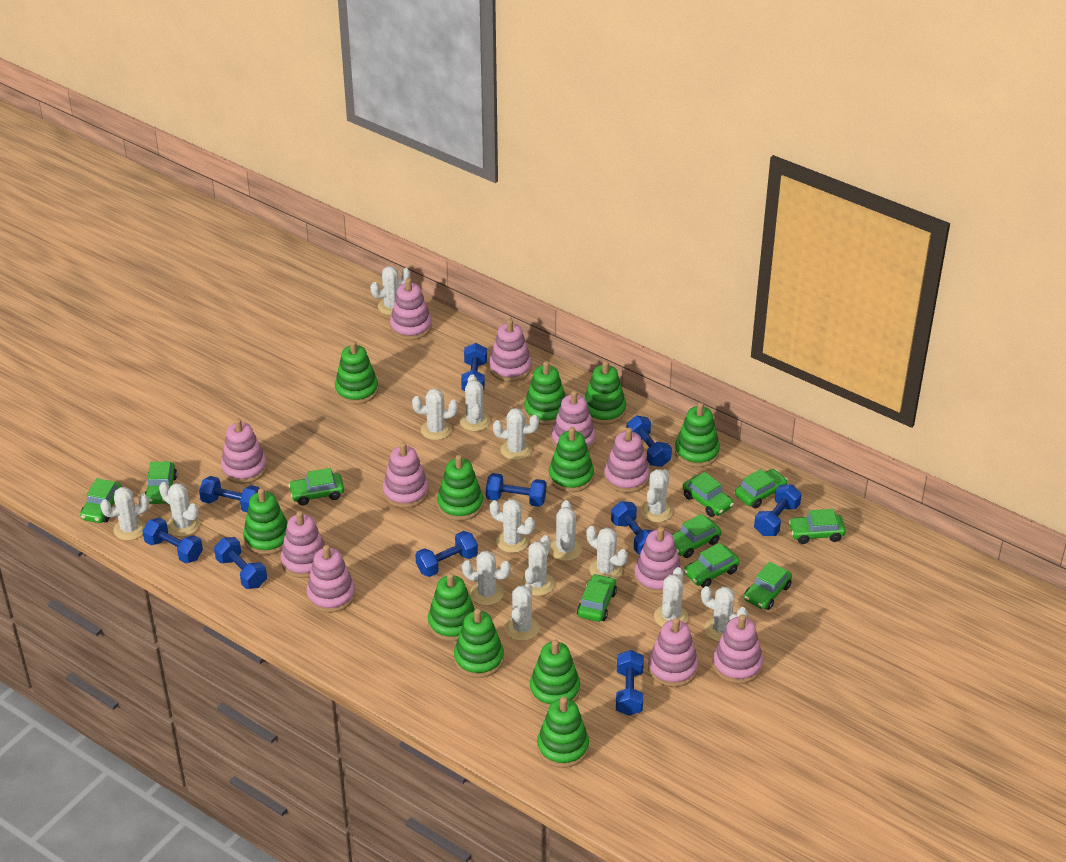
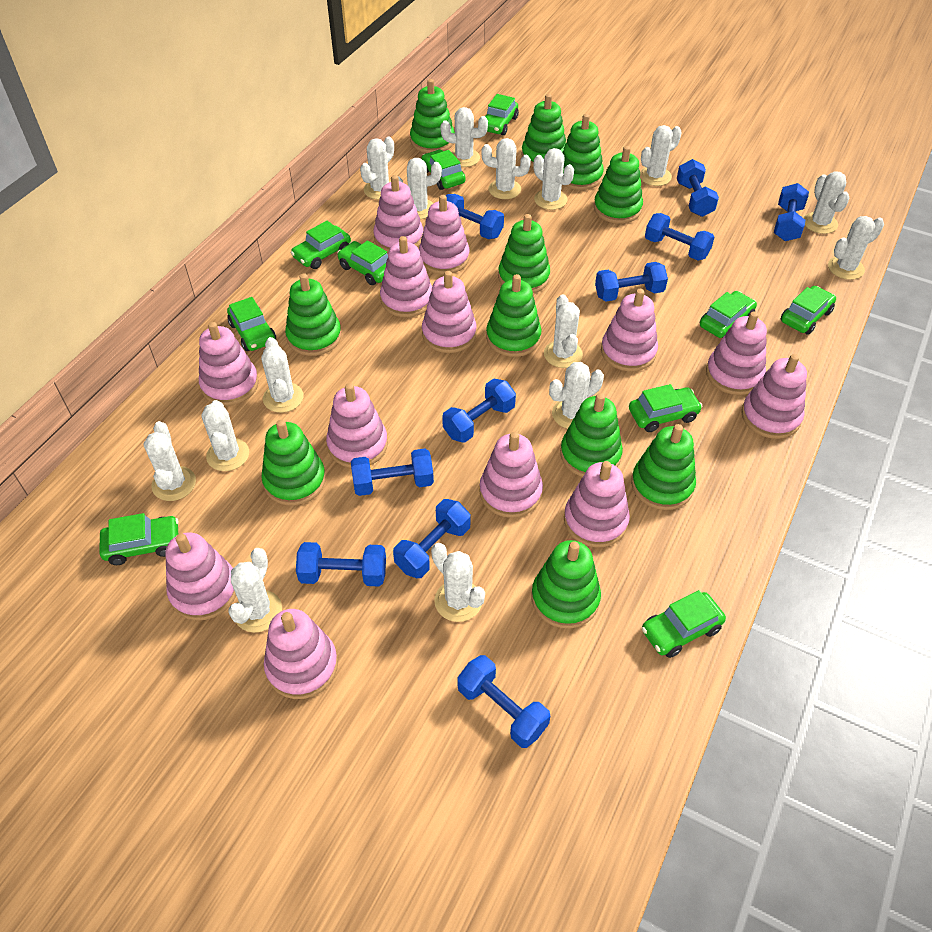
pink stacking toy: [221,419,267,484] [281,511,325,578] [307,545,355,613] [383,442,429,508] [390,278,432,340] [489,319,532,382] [551,391,596,451] [604,427,650,493] [634,527,682,594] [648,618,698,687] [713,614,763,684] = 11 -> [165,533,236,621] [199,322,259,406] [264,609,338,699] [326,383,388,468] [373,175,423,252] [380,236,432,317] [419,195,470,274] [422,271,477,353] [479,432,543,518] [564,461,630,547] [601,289,658,371] [706,311,767,395] [741,354,807,439] = 13

